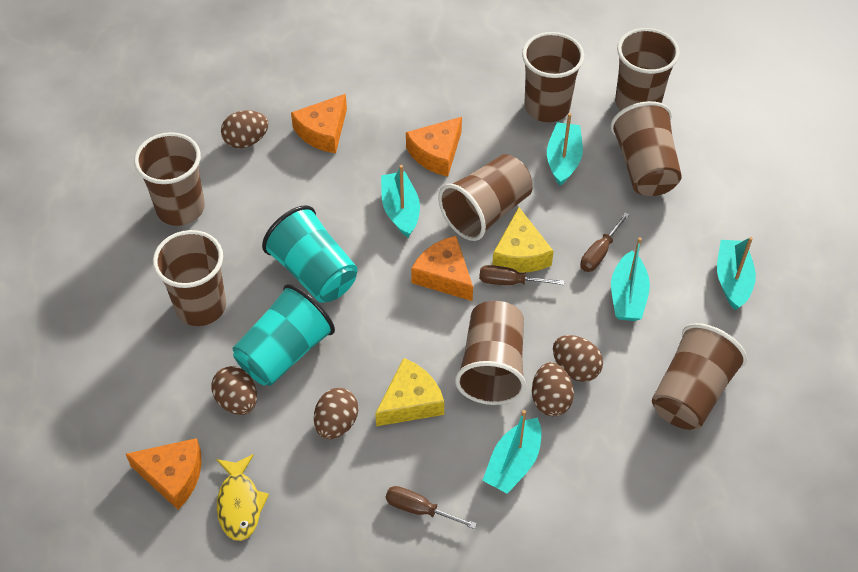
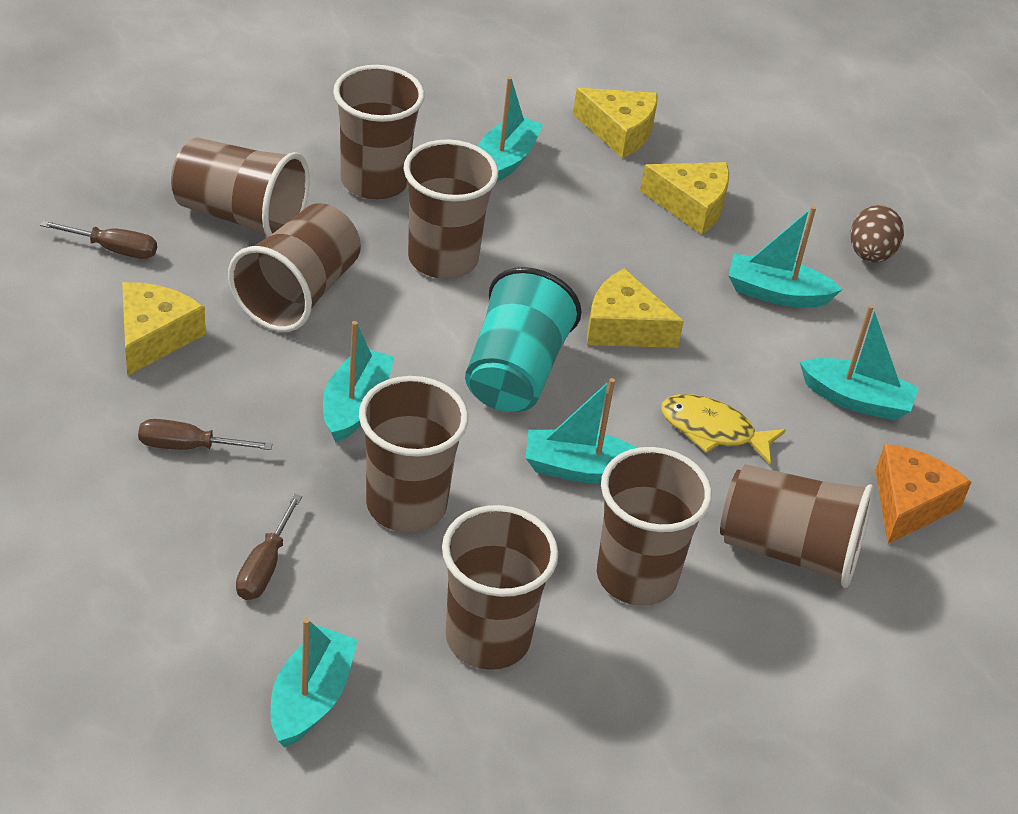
brown egg: [211,366,257,415] [221,110,269,149] [314,388,358,439] [532,362,574,416] [553,335,603,382] = 5 -> [850,205,904,263] = 1
orange cheese: [126,438,202,510] [291,94,347,153] [406,117,462,177] [411,236,473,301] = 4 -> [875,444,971,544] = 1
turquoise boat: [381,165,420,238] [482,410,541,494] [547,113,583,186] [611,237,650,321] [717,237,756,310] = 5 -> [271,618,358,748] [323,321,394,443] [478,76,543,182] [526,378,637,483] [729,206,842,307] [800,305,919,421] = 6
turquoise cup: [232,284,335,386] [262,205,358,303] = 2 -> [465,267,581,412] = 1
yellow cheese: [375,358,444,426] [492,208,554,273] = 2 -> [122,282,206,376] [573,88,658,158] [587,268,684,348] [640,162,729,235] = 4

